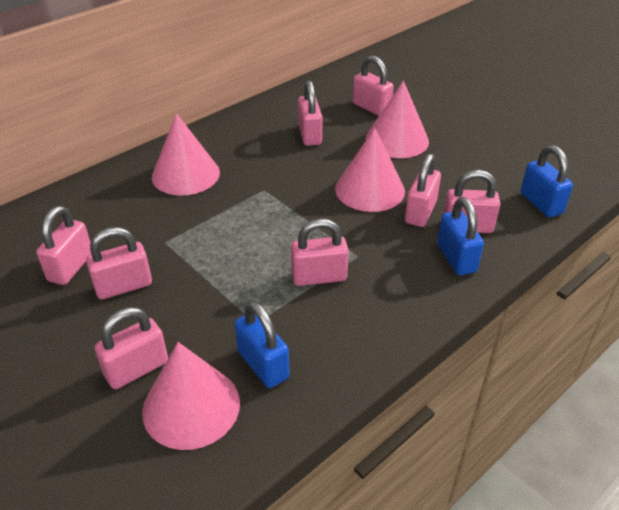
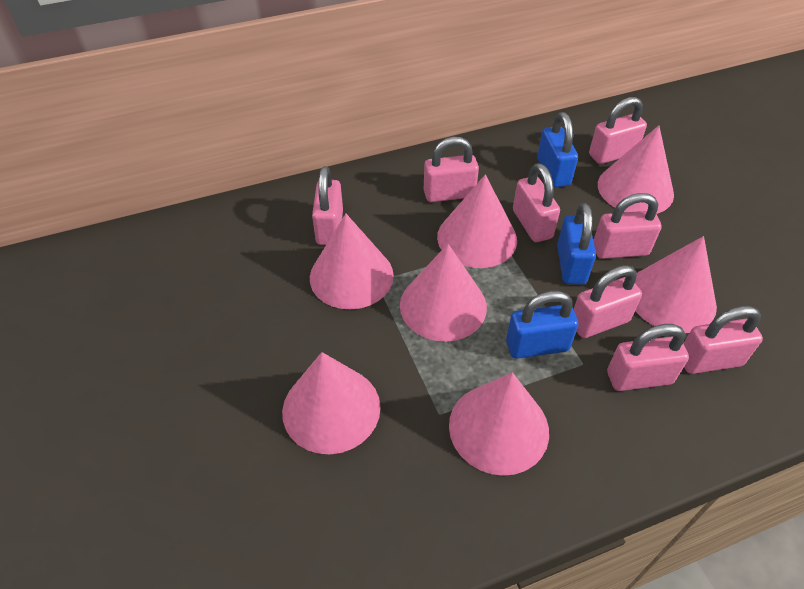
pink cone: [142,342,240,450] [152,113,220,196] [335,128,405,212] [365,81,429,158] = 4 -> [282,352,381,454] [310,214,394,309] [400,244,487,342] [437,175,517,268] [449,372,549,476] [598,125,674,214] [635,236,717,333] = 7

